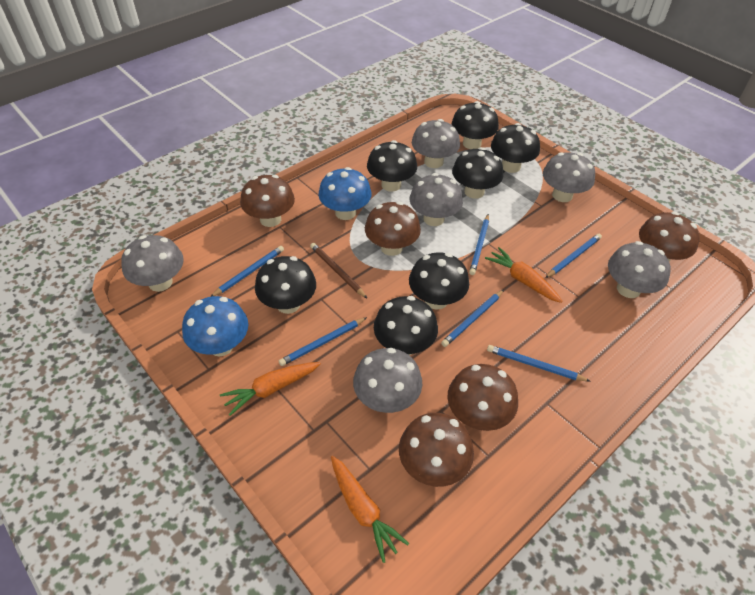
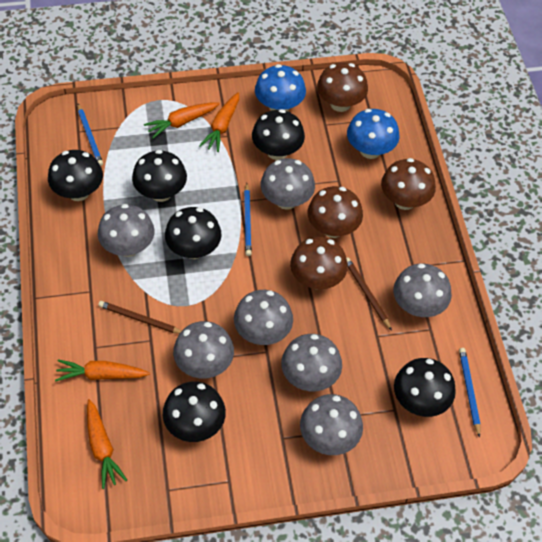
black mushroom: [255,256,316,314] [367,140,417,192] [374,296,438,355] [409,252,469,310] [452,101,499,149] [452,147,503,199] [491,123,540,173] = 7 -> [48,150,103,201] [132,150,187,202] [163,381,226,442] [165,207,222,259] [252,109,305,160] [394,358,456,417] = 6
blue pencil: [210,246,284,297] [279,317,367,366] [441,290,504,347] [469,214,489,275] [487,345,590,381] [545,234,602,278] = 6 -> [77,104,103,166] [244,183,252,256] [459,348,481,438] = 3
brown mushroom: [240,175,295,227] [365,202,421,256] [399,413,474,487] [448,364,518,431] [639,212,700,262] = 5 -> [290,237,348,289] [308,186,363,238] [317,62,368,112] [381,158,436,210] = 4
brown pencil: [310,243,367,298] = 1 -> [98,301,181,334] [346,258,392,331] = 2
grey mushroom: [121,235,184,292] [353,348,422,413] [410,173,463,226] [412,119,460,168] [543,152,595,202] [608,241,671,298] = 6 -> [98,204,155,257] [173,321,234,379] [234,290,293,345] [261,158,315,210] [281,334,342,391] [300,394,363,455] [393,263,452,317] = 7
orange carrot: [220,362,321,416] [331,456,409,563] [485,247,563,303] = 3 -> [55,359,150,381] [87,399,127,489] [144,102,220,139] [199,92,239,152] = 4

